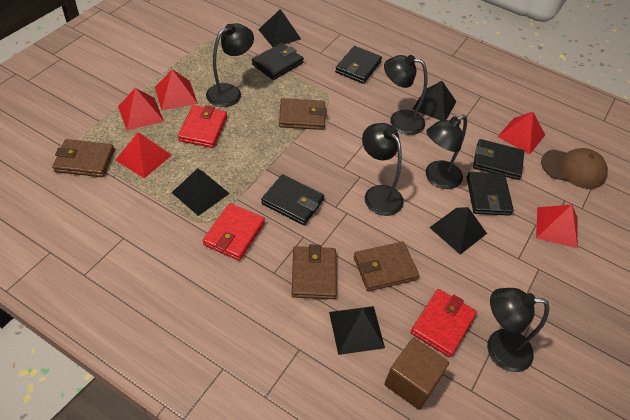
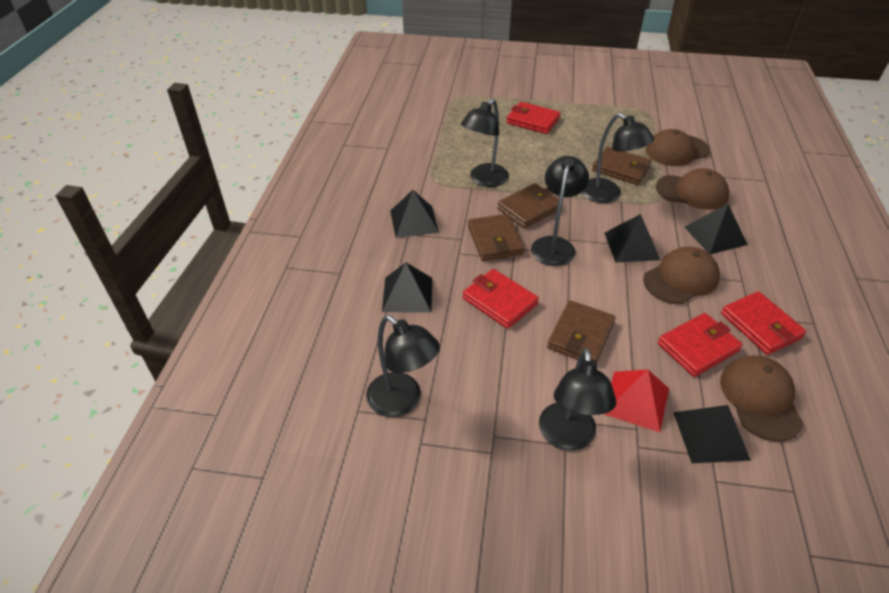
black wallet: [252,43,304,80] [261,174,324,225] [335,46,382,84] [467,172,514,216] [473,139,524,180] = 5 -> none = 0
brown cap: [541,148,608,189] = 1 -> [643,246,720,304] [646,129,710,166] [656,168,729,210] [720,355,804,442] = 4
brown cube: [384,338,449,410] = 1 -> none = 0
red pyramid: [116,132,172,179] [118,88,164,131] [155,69,198,110] [498,112,545,154] [536,204,578,248] = 5 -> [604,369,669,432] = 1
red wallet: [178,105,227,148] [203,203,265,261] [411,289,477,357] = 3 -> [463,269,539,329] [506,102,560,134] [658,313,743,377] [721,291,806,355] = 4

